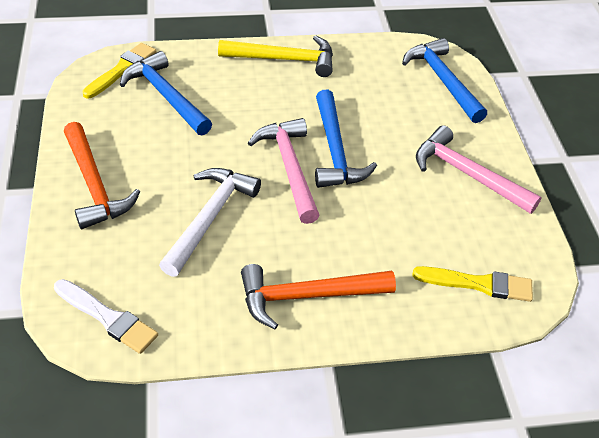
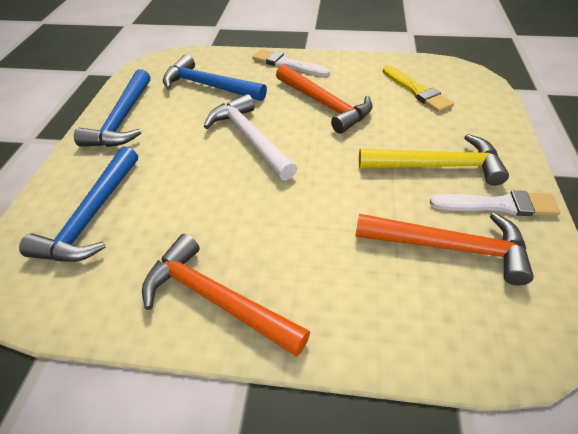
orange hammer: [64,122,140,229] [241,264,396,329] = 2 -> [142,234,310,357] [276,64,373,134] [355,212,534,285] = 3
pink hammer: [248,118,320,224] [416,125,542,214] = 2 -> none = 0
white brush: [54,279,158,354] = 1 -> [252,49,330,77] [430,191,560,216] = 2
yellow brush: [82,43,156,98] [412,266,533,302] = 2 -> [383,65,454,112] = 1

